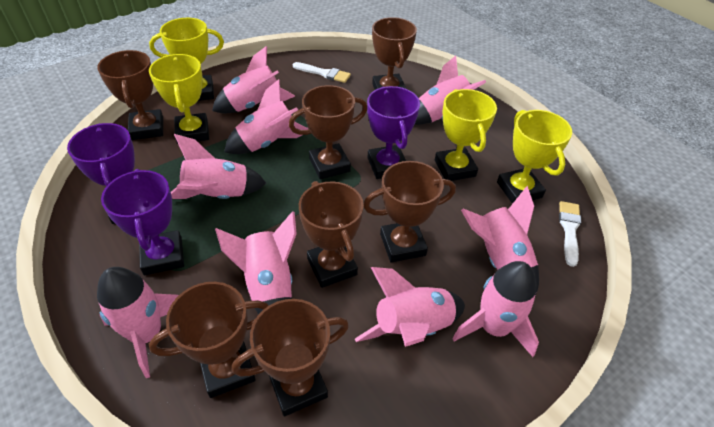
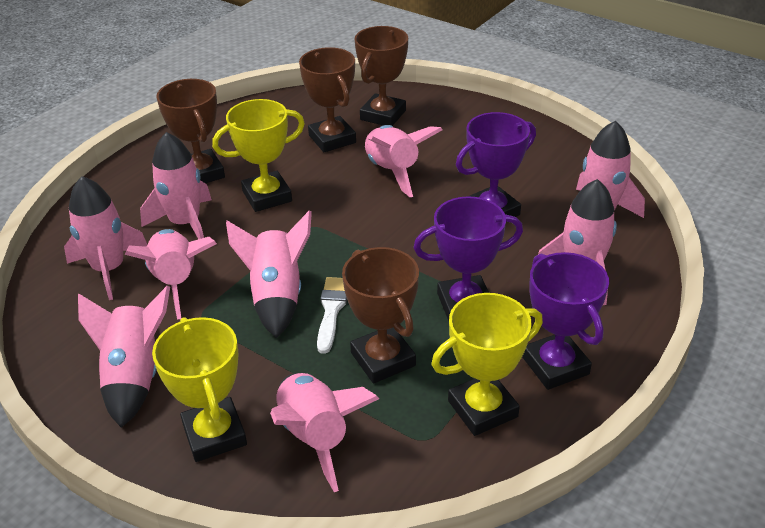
brown trophy: [97,50,163,140] [149,282,269,398] [232,299,349,416] [289,85,367,179] [299,181,364,288] [364,161,456,262] [372,17,417,90] = 7 -> [156,79,225,183] [299,47,356,152] [342,247,419,384] [354,26,408,126] = 4
white brush: [293,62,351,83] [559,201,581,267] = 2 -> [317,277,347,354] = 1
yellow trophy: [149,18,224,101] [149,54,209,144] [435,89,497,181] [497,110,572,204] = 4 -> [152,317,247,462] [212,99,305,212] [431,293,543,436] = 3

